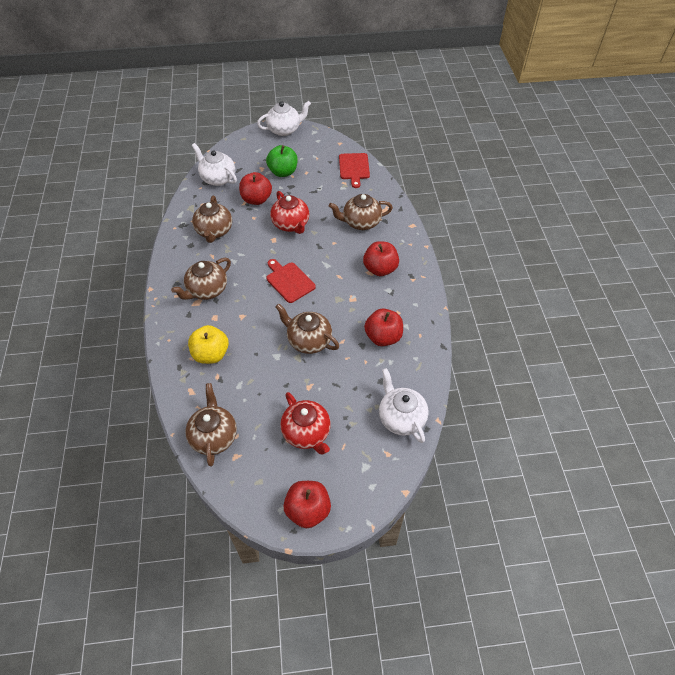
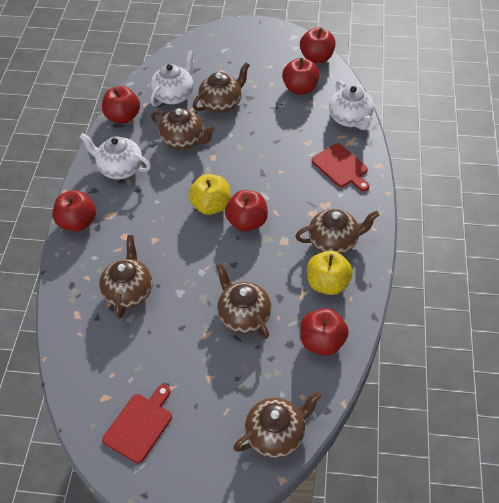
brown teapot: [171,258,231,300] [185,383,237,467] [192,195,232,243] [275,303,339,354] [329,194,393,230] = 5 -> [99,235,153,319] [151,108,215,150] [193,62,250,113] [216,263,272,339] [233,391,322,458] [295,209,379,255] = 6
green apple: [266,145,298,177] = 1 -> none = 0
red apple: [239,172,272,205] [283,481,331,528] [363,241,399,276] [364,309,403,346] = 4 -> [53,190,96,232] [102,86,140,124] [225,190,268,232] [282,58,319,95] [300,27,336,63] [300,308,349,356] = 6
red teapot: [270,191,309,234] [280,392,331,455] = 2 -> none = 0
yellow apple: [188,325,229,364] = 1 -> [189,174,231,215] [307,250,353,295] = 2

